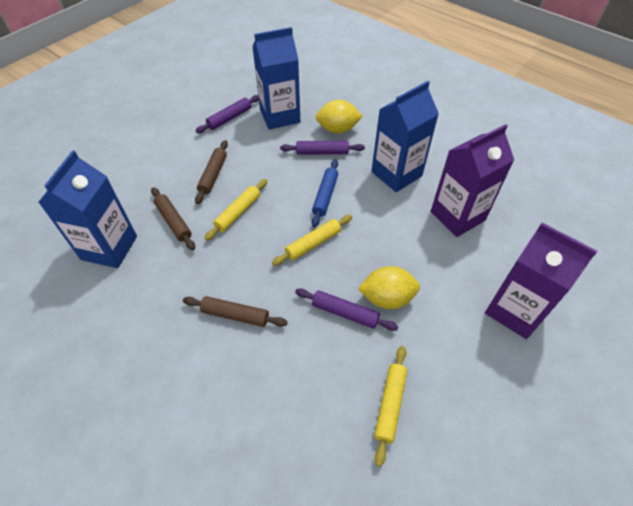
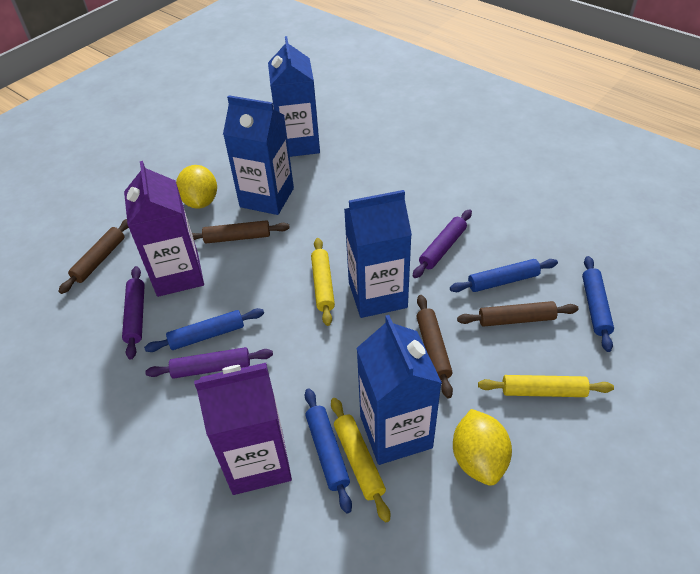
blue carton: [38,150,137,268] [252,27,300,130] [371,81,439,192] = 3 -> [223,95,294,215] [268,36,320,157] [344,190,412,318] [356,315,442,465] = 4
blue rolling pin: [312,159,338,227] = 1 -> [144,308,264,352] [305,389,352,513] [450,259,558,292] [582,256,614,352] = 4
brown rolling pin: [151,187,195,250] [183,296,287,327] [195,140,228,204] = 3 -> [58,219,129,294] [192,220,290,244] [417,295,453,398] [457,301,579,327] = 4

